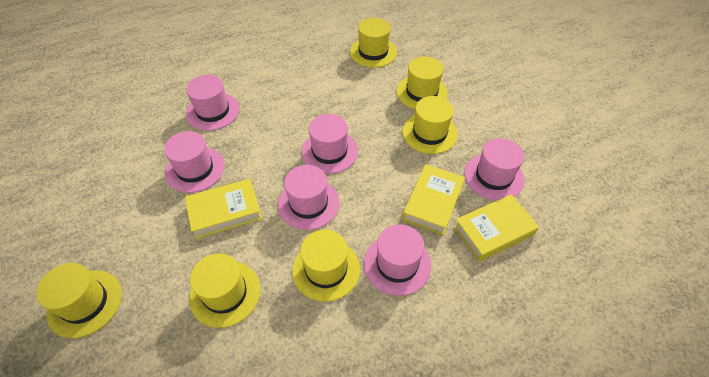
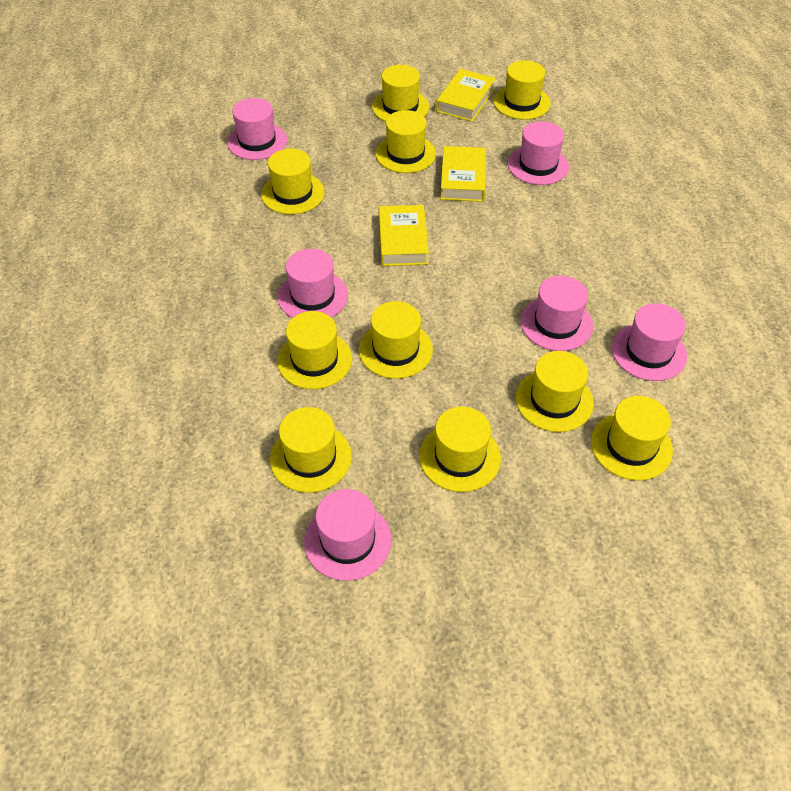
yellow hat: [36,263,122,338] [189,253,260,328] [292,230,360,302] [350,18,397,68] [397,56,448,109] [403,96,458,154] = 6 -> [261,149,325,214] [270,407,352,493] [277,311,352,389] [359,301,433,379] [372,65,429,122] [376,110,436,173] [419,407,501,492] [493,60,551,120] [516,351,594,432] [591,396,673,480] = 10

